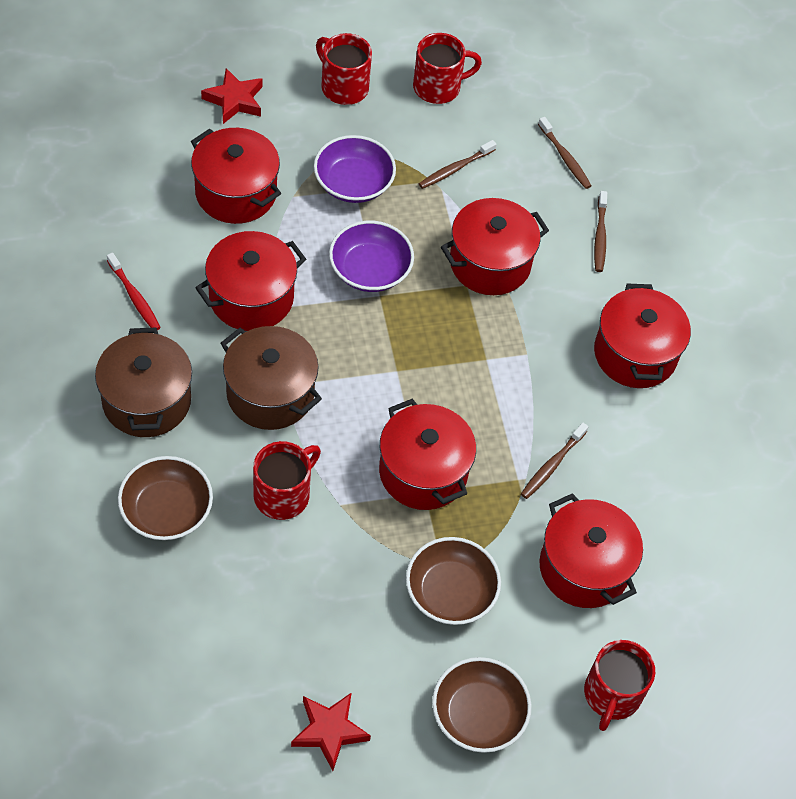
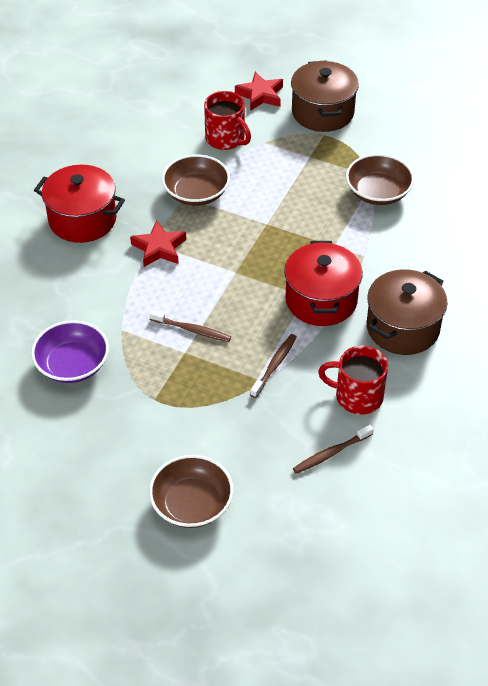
brown toothbrush: [419,140,497,189] [521,423,588,499] [538,117,591,189] [594,191,607,272] = 4 -> [149,310,231,342] [250,334,297,398] [293,425,374,474] = 3
purple bowl: [314,135,396,203] [329,221,414,292] = 2 -> [31,320,109,383] = 1
red mug: [253,441,321,520] [316,33,372,105] [413,33,482,104] [584,640,655,731] = 4 -> [204,91,251,150] [318,345,388,415] = 2
red pot: [191,128,281,224] [195,231,306,331] [379,399,476,510] [441,198,549,295] [539,493,643,608] [594,284,691,388] = 6 -> [34,165,125,243] [284,241,363,326] = 2
red toothbrush: [107,252,161,330] = 1 -> none = 0

